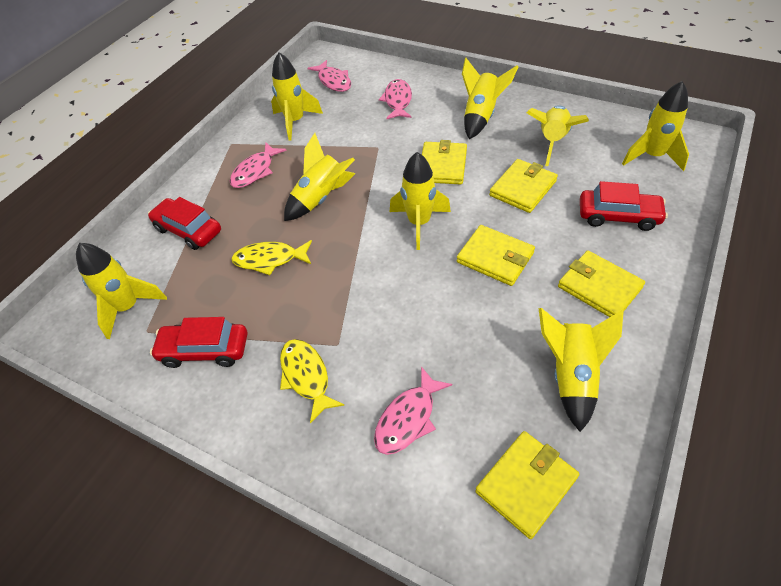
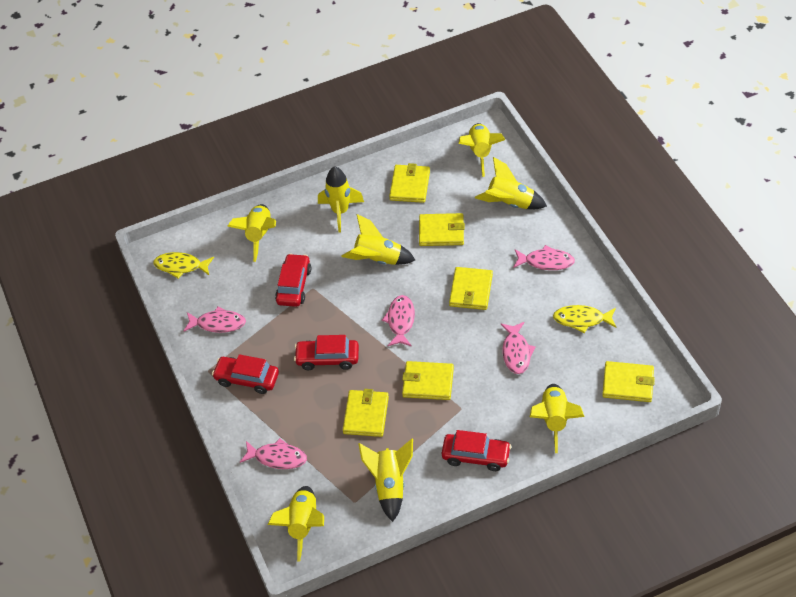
pink fish: [230,143,287,188] [308,60,351,92] [374,366,452,455] [379,79,412,119] = 4 -> [184,306,246,333] [240,438,307,469] [382,295,415,346] [501,322,536,374] [513,245,575,270] = 5
red car: [148,197,221,250] [150,317,247,368] [580,181,668,231] = 3 -> [212,354,279,394] [275,253,311,307] [294,335,359,370] [442,430,511,471] = 4
yellow wallet: [422,140,467,185] [457,225,535,286] [475,431,580,539] [489,159,558,213] [558,250,645,317] = 5 -> [343,389,389,437] [389,163,430,203] [402,361,454,400] [419,213,465,246] [449,267,493,310] [602,361,655,402] = 6

